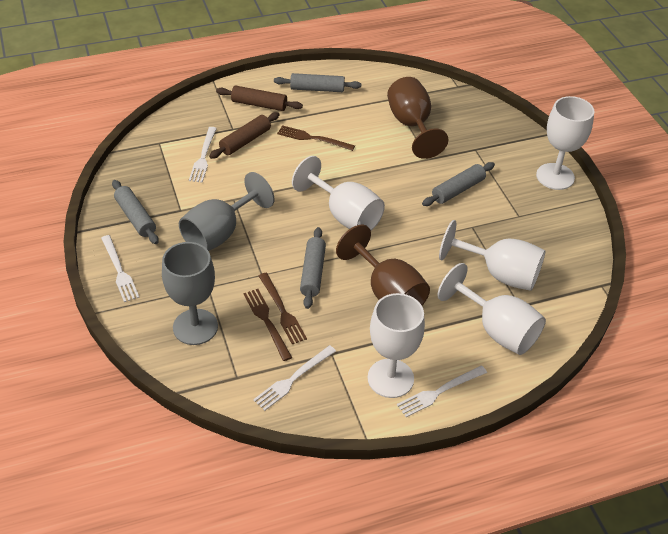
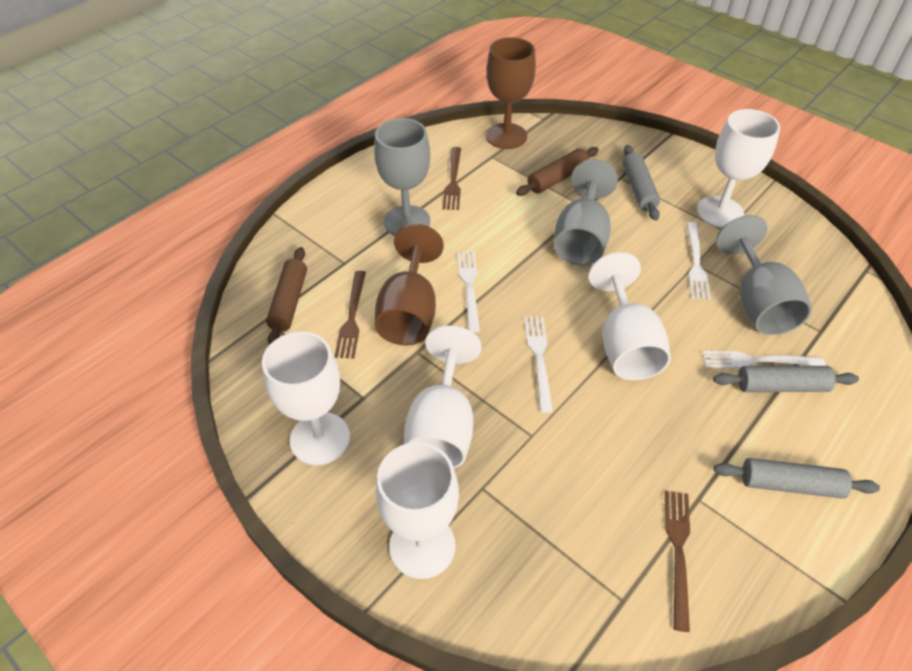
grey goblet: [162,242,218,345] [179,172,274,251] = 2 -> [374,118,430,236] [554,159,618,265] [716,215,812,335] = 3
grey rolling pin: [112,180,159,244] [274,73,361,92] [300,227,326,309] [422,162,495,206] = 4 -> [623,145,660,221] [713,366,859,392] [714,458,880,499] = 3

